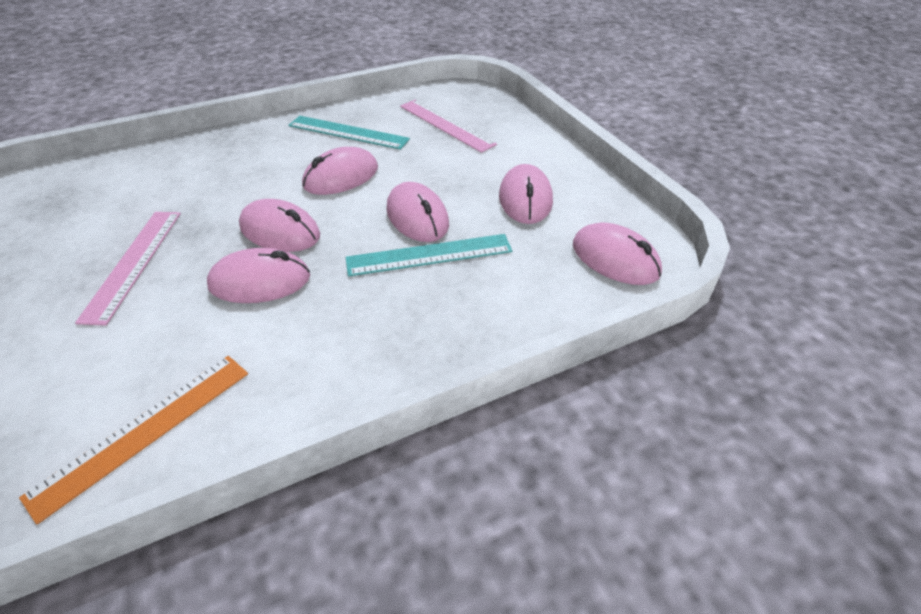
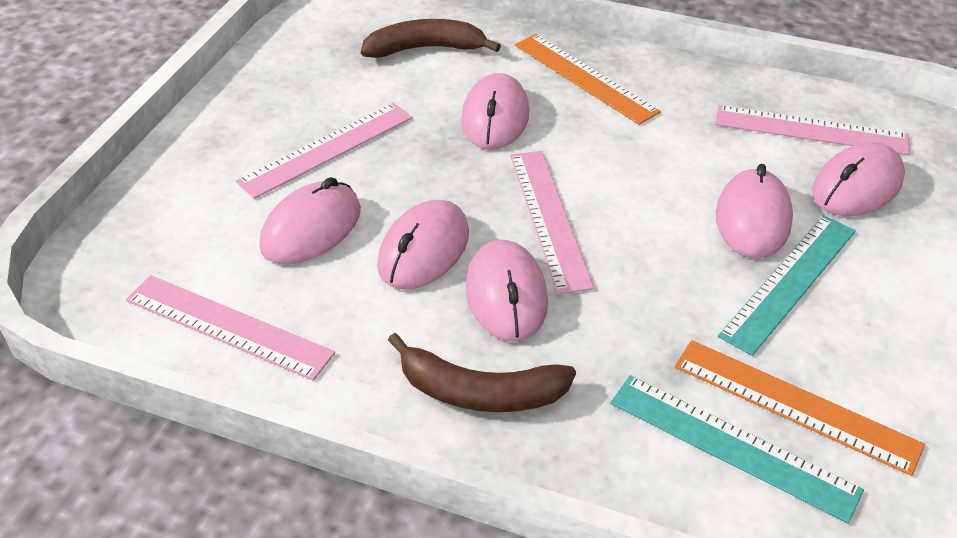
brown banana: none = 0 -> [361,19,501,58] [388,333,576,412] = 2
orange ruler: [19,356,248,524] = 1 -> [515,34,661,125] [675,340,925,476] = 2
pink ruler: [75,212,181,326] [400,99,497,153] = 2 -> [126,275,335,381] [236,103,412,199] [510,151,594,294] [715,105,910,155] = 4

